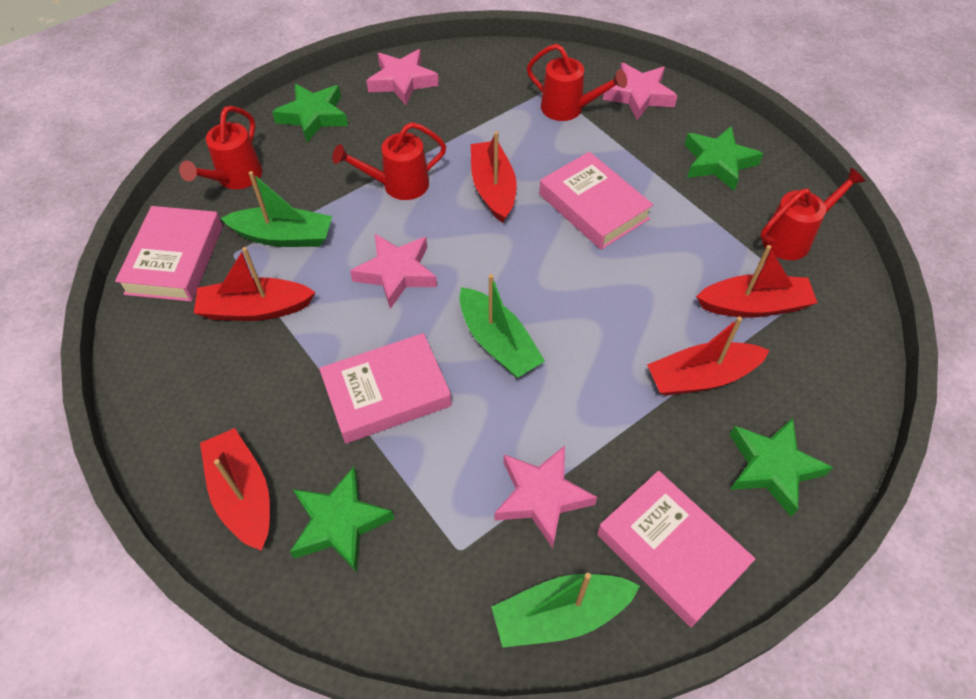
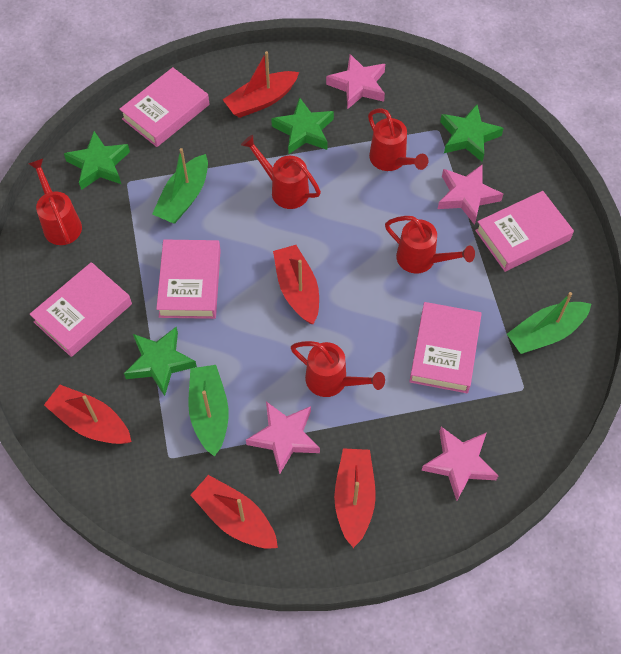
pink book: [115,206,223,302] [319,333,452,444] [539,152,653,250] [597,471,755,627] = 4 -> [30,262,132,357] [119,67,209,147] [156,240,221,319] [409,302,482,393] [475,191,574,272] = 5
red watering can: [179,106,262,189] [332,122,446,200] [527,44,627,121] [760,168,866,260] = 4 -> [28,159,82,245] [241,135,321,209] [291,341,385,397] [368,109,429,171] [385,216,475,273] = 5

